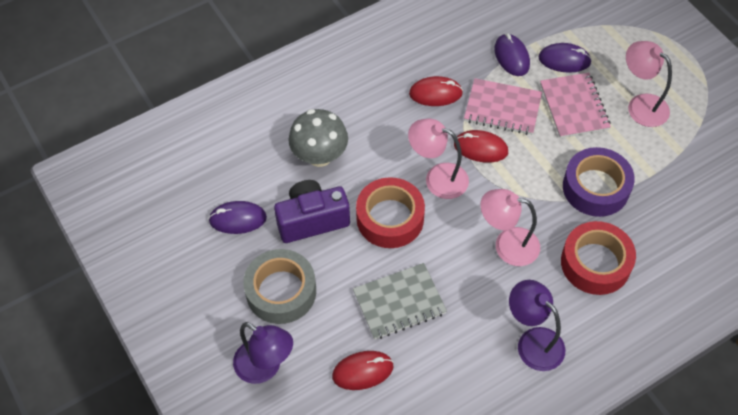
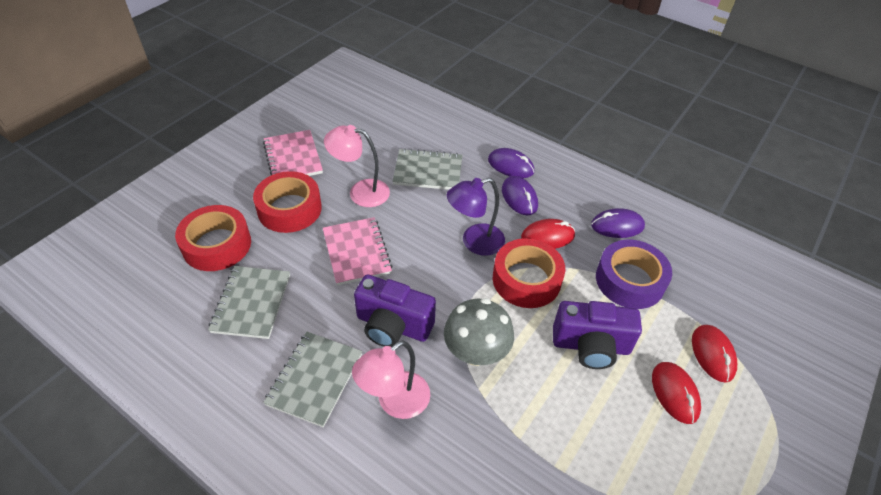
grey notebook: [353,263,447,340] = 1 -> [208,266,290,339] [263,332,362,427] [392,148,462,190] = 3
grey tape: [243,249,316,324] = 1 -> none = 0
pink lamp: [408,119,469,199] [480,189,540,266] [626,41,672,127] = 3 -> [324,125,390,207] [352,340,430,419] = 2
purple camera: [274,180,350,243] = 1 -> [354,275,436,347] [553,301,642,369] = 2
purple lamp: [233,322,293,384] [509,280,565,371] = 2 -> [447,178,505,256] = 1
red tape: [356,177,425,248] [561,221,636,295] = 2 -> [175,205,251,271] [253,171,322,233] [493,238,565,308] = 3

